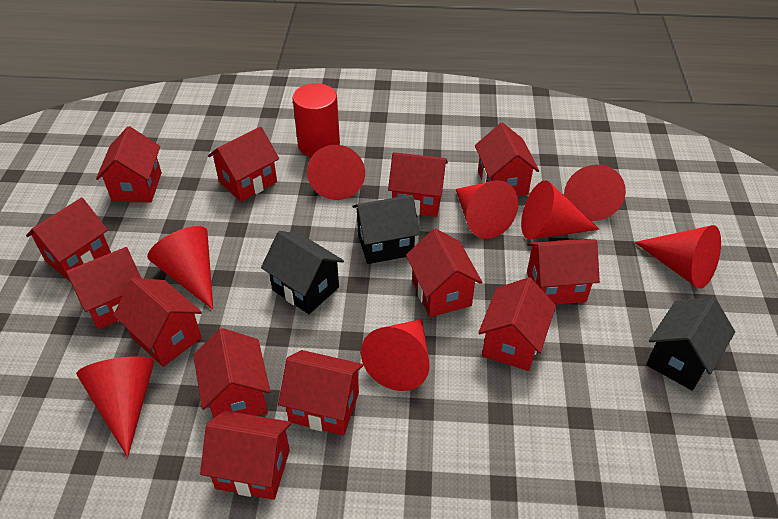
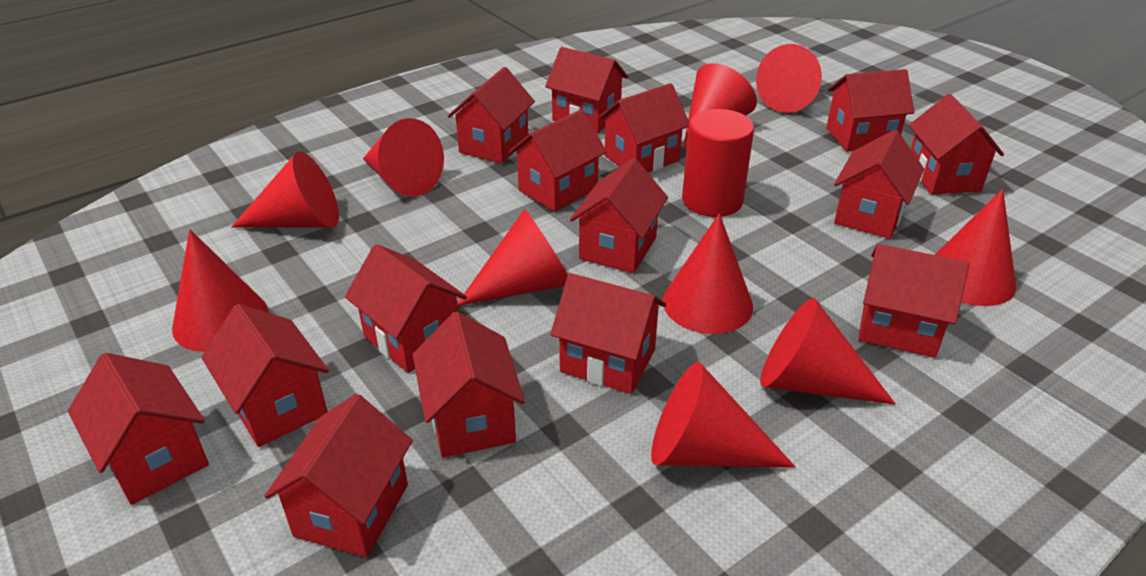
black house: [261,231,344,314] [352,195,420,264] [646,297,735,391] = 3 -> none = 0
red cone: [76,356,154,457] [147,226,213,310] [307,145,365,200] [361,319,430,391] [456,180,518,239] [521,180,600,240] [564,165,626,221] [634,225,721,289] = 8 -> [172,229,268,352] [231,151,339,227] [363,118,444,197] [457,209,568,306] [651,362,796,468] [663,213,753,334] [683,63,757,149] [756,44,822,113] [760,298,896,405] [935,189,1016,306] = 10
red house: [26,197,111,281] [66,247,141,329] [96,126,162,202] [113,278,202,367] [193,328,270,418] [200,411,291,500] [208,126,279,202] [278,350,363,436] [388,152,448,217] [406,228,482,317] [475,122,539,196] [478,277,556,371] [527,239,600,305] = 13 -> [68,353,209,505] [201,304,329,447] [264,394,413,557] [345,244,467,373] [413,312,525,458] [448,67,535,163] [509,109,607,212] [545,47,628,133] [550,273,666,394] [570,158,668,273] [598,83,689,173] [826,69,915,152] [834,130,924,239] [858,244,969,358] [909,94,1004,195] = 15

